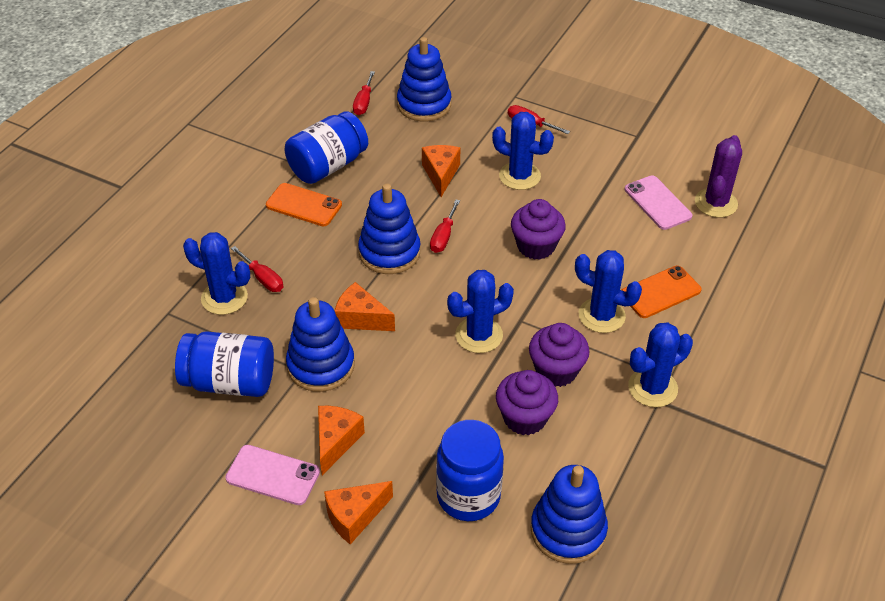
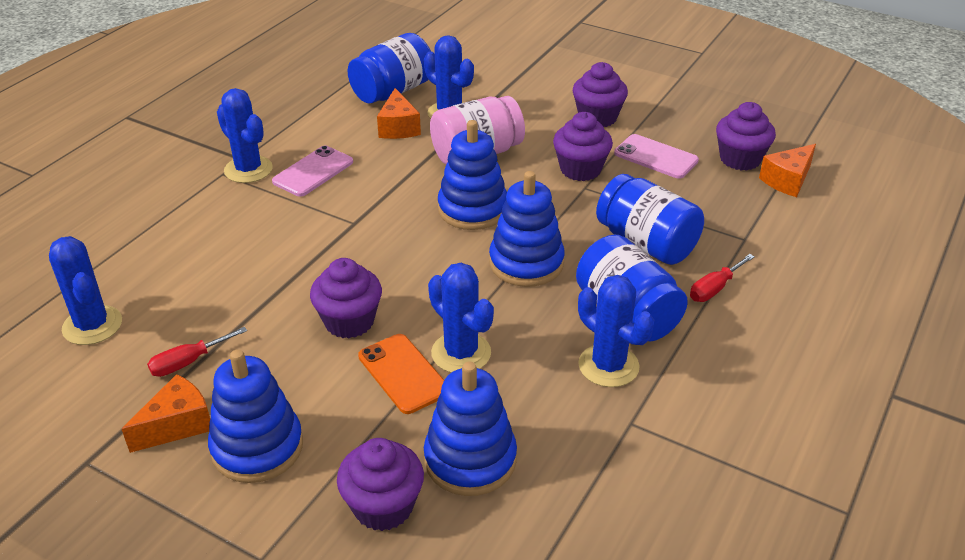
orange cheese: [318,406,365,475] [324,481,393,545] [335,282,395,331] [422,145,460,197] = 4 -> [122,374,210,453] [377,88,421,139] [759,144,816,197] = 3
orange phone: [266,183,342,226] [622,266,702,318] = 2 -> [358,334,444,414] = 1
pink jar: none = 0 -> [430,96,525,164] = 1
purple cactus: [695,135,742,218] = 1 -> none = 0
purple cupcake: [496,370,558,435] [511,199,566,260] [529,323,589,387] = 3 -> [310,258,382,338] [337,438,424,531] [553,112,613,181] [573,62,628,127] [716,102,776,171] = 5
red screwdriver: [231,246,283,292] [353,71,375,115] [430,200,460,253] [508,105,570,134] = 4 -> [147,327,247,377] [690,254,755,302] = 2

